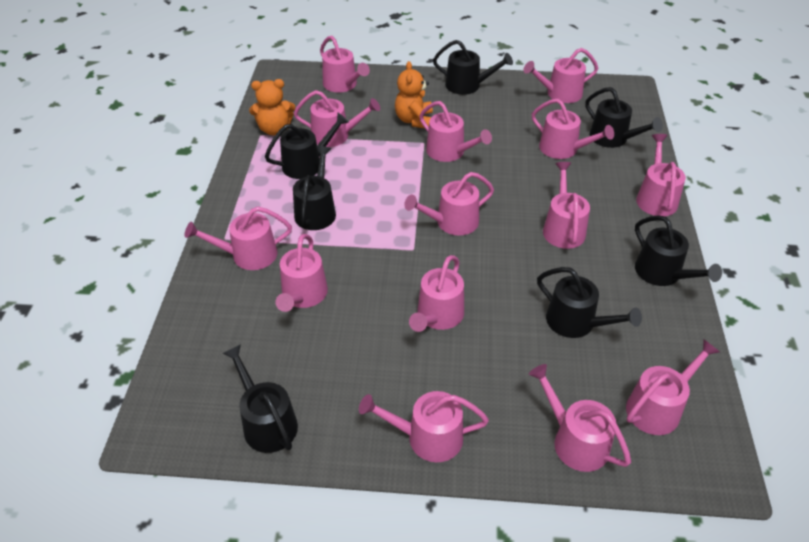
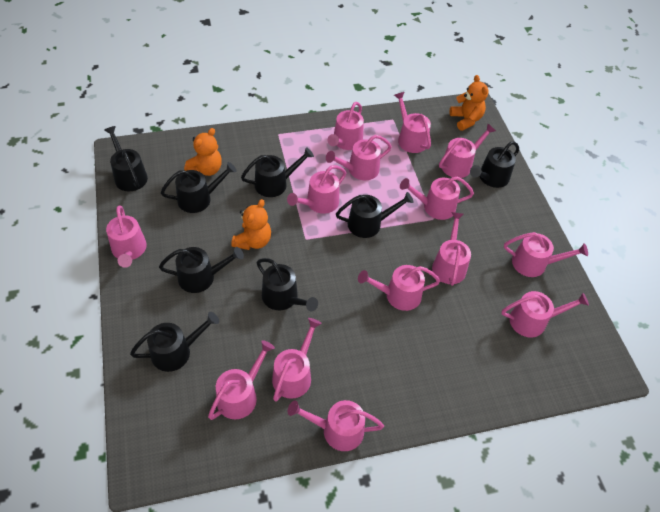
black watering can: [222,344,298,453] [265,113,349,179] [293,146,336,230] [433,40,513,95] [537,267,642,338] [585,87,663,148] [635,215,722,286] = 7 -> [104,126,148,191] [130,312,219,372] [159,247,244,293] [161,162,237,213] [241,147,314,197] [256,258,318,311] [336,192,414,238] [470,141,519,188] = 8
orange teddy bear: [249,79,295,135] [395,61,433,128] = 2 -> [184,128,222,176] [231,199,271,250] [450,75,488,131] = 3

